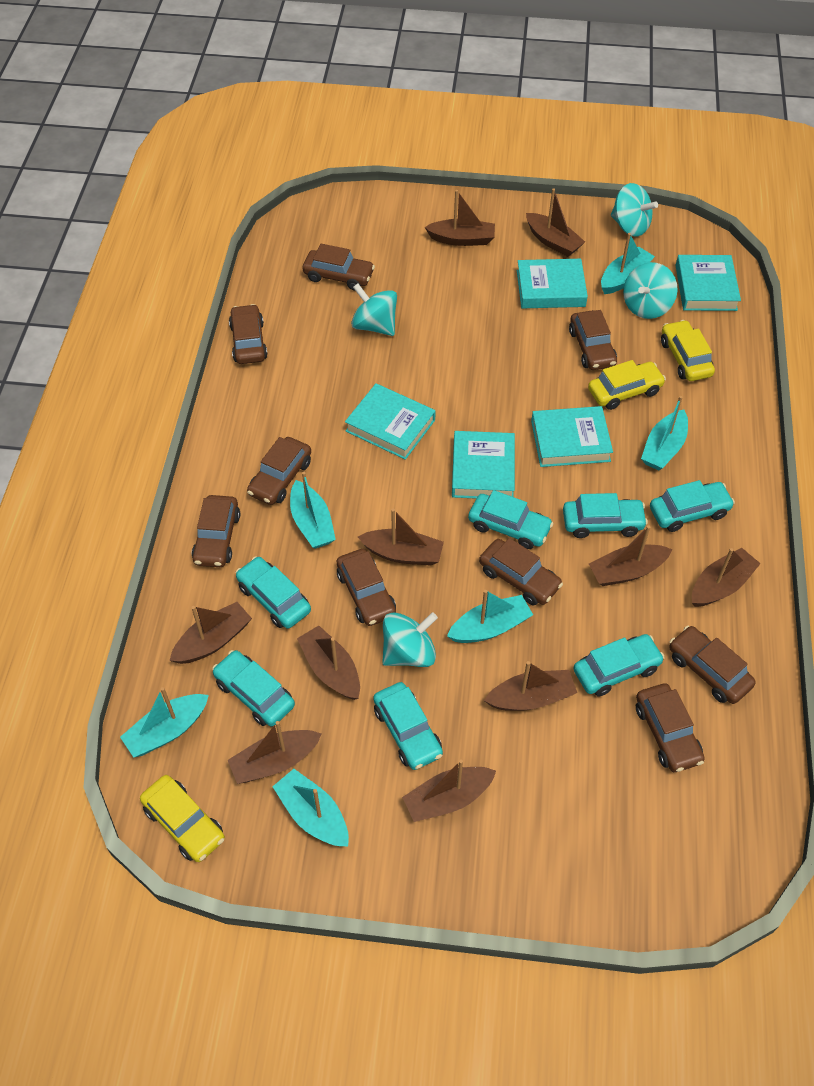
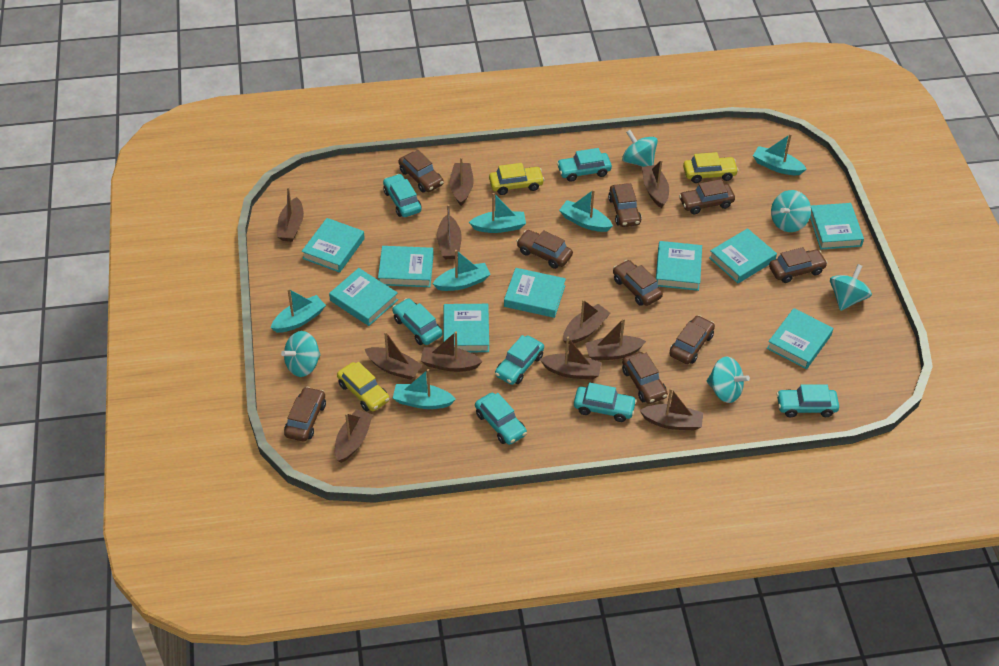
brown boat: [169,602,252,664] [228,721,322,784] [297,626,360,700] [358,509,444,566] [402,759,496,822] [425,190,495,246] [484,661,577,711] [526,188,585,257] [589,526,672,586] [692,548,761,607] = 10 -> [277,187,304,242] [335,409,373,463] [365,332,422,380] [420,331,483,372] [437,204,462,259] [450,157,474,206] [540,337,602,380] [563,299,610,345] [585,318,646,360] [639,388,703,430] [642,160,669,208] = 11
turquoise book: [345,383,436,460] [452,431,515,499] [517,259,588,308] [531,406,613,467] [675,255,741,311] = 5 -> [302,218,365,273] [329,268,398,326] [378,246,434,287] [443,304,489,352] [504,268,566,318] [656,241,702,291] [709,228,777,283] [767,308,833,369] [810,203,864,249] = 9
turquoise spinning top: [351,283,397,336] [382,612,438,667] [611,183,658,236] [623,262,677,319] = 4 -> [281,331,321,377] [622,130,658,167] [707,357,750,403] [771,190,811,232] [830,264,872,311] = 5

